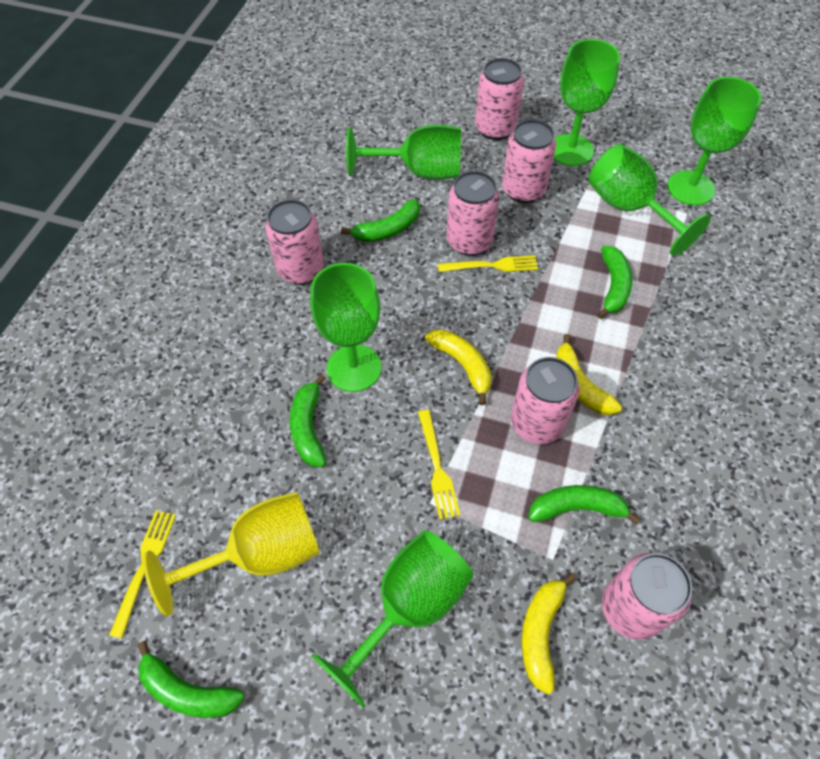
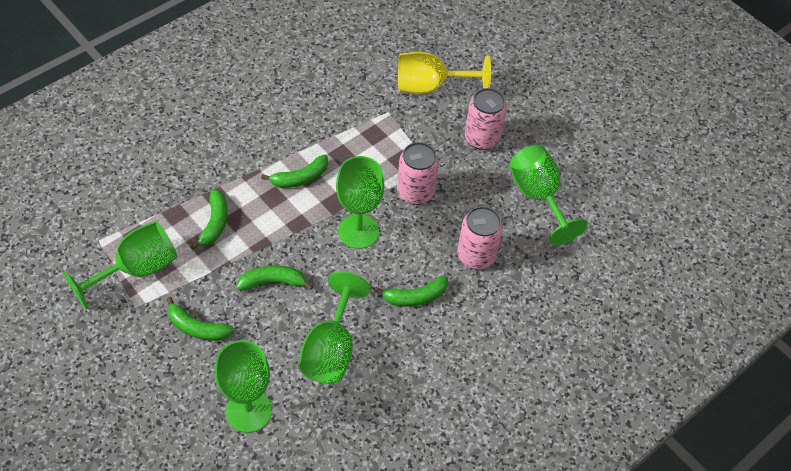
green goblet: [310,263,381,392] [312,530,474,709] [346,125,461,180] [554,39,620,166] [588,144,711,256] [667,77,761,205] = 6 -> [63,221,177,310] [215,340,272,433] [298,271,370,384] [336,156,384,249] [509,145,588,245] = 5
pink can: [265,199,324,285] [447,171,500,256] [475,58,524,140] [502,119,556,203] [511,357,579,444] [602,553,692,640] = 6 -> [397,142,439,205] [457,206,503,269] [465,88,507,150] = 3
yellow banana: [425,329,492,405] [521,573,576,695] [556,334,622,415] = 3 -> none = 0
yellow fork: [109,510,176,638] [418,410,460,520] [438,255,538,272] = 3 -> none = 0

